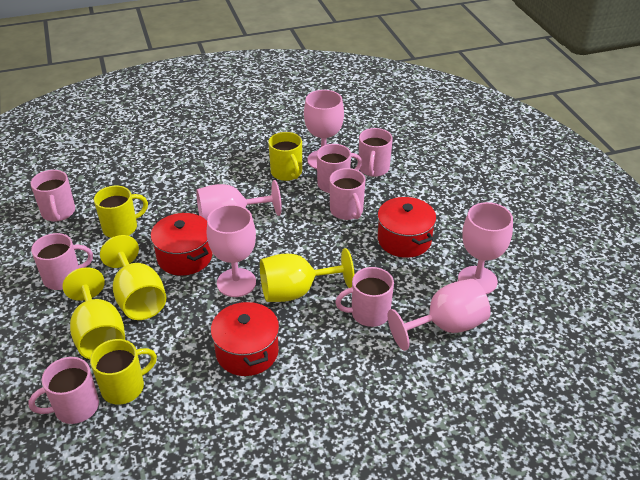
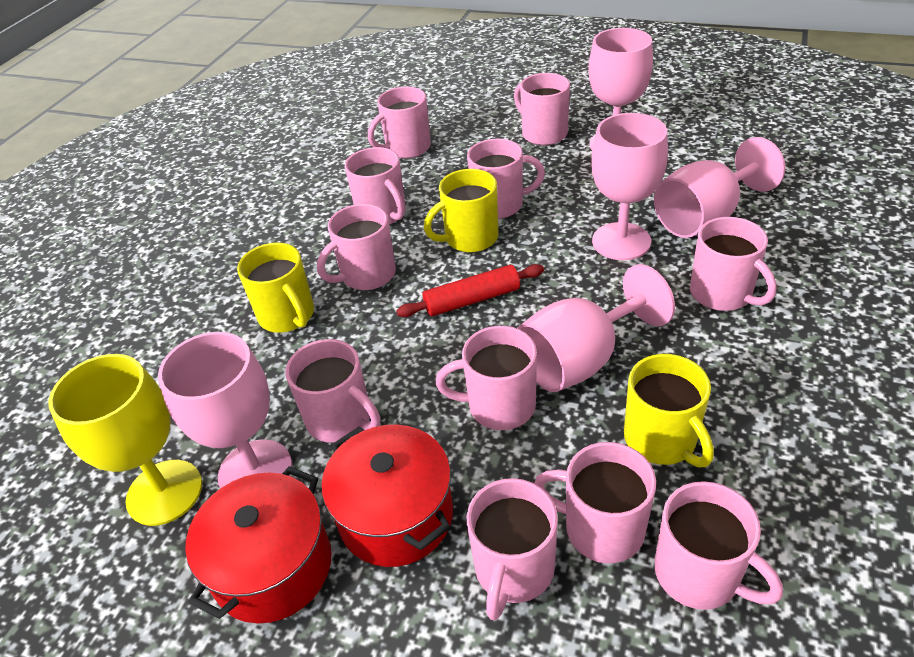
pink mug: [28,357,99,424] [31,170,75,221] [31,233,93,290] [317,144,362,193] [329,168,365,220] [335,267,394,327] [359,128,393,177] = 7 -> [285,339,380,443] [317,204,396,290] [345,147,406,225] [368,87,431,159] [436,326,537,430] [467,139,545,219] [467,478,558,620] [514,73,570,145] [534,442,656,563] [655,481,783,610] [690,217,777,311] = 11
red pot: [151,213,213,276] [211,301,279,376] [378,197,436,258] = 3 -> [185,466,332,623] [321,425,453,567] = 2
red rolling pin: none = 0 -> [396,264,544,317] = 1
yellow goblet: [63,267,125,359] [100,235,166,320] [260,248,354,302] = 3 -> [48,354,202,526] = 1

